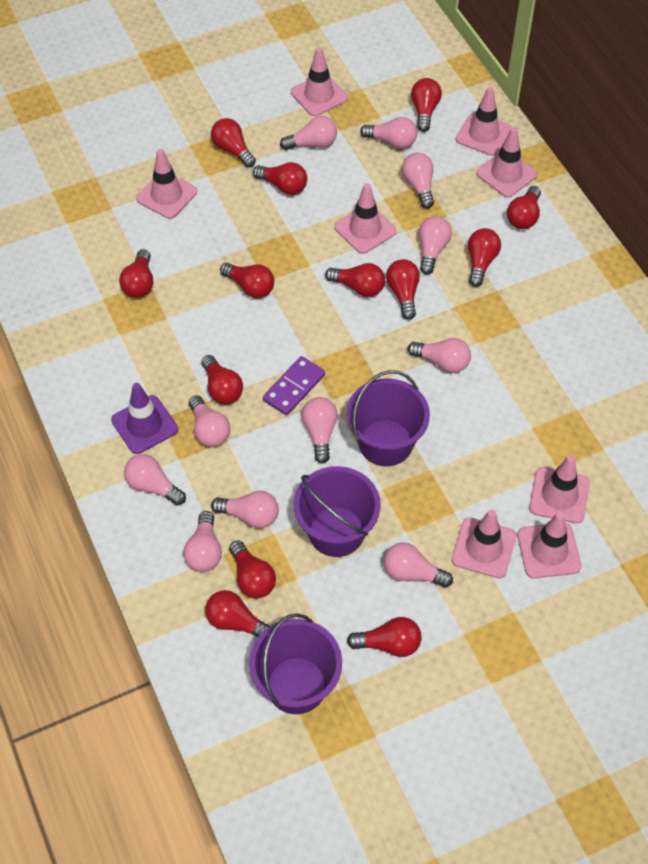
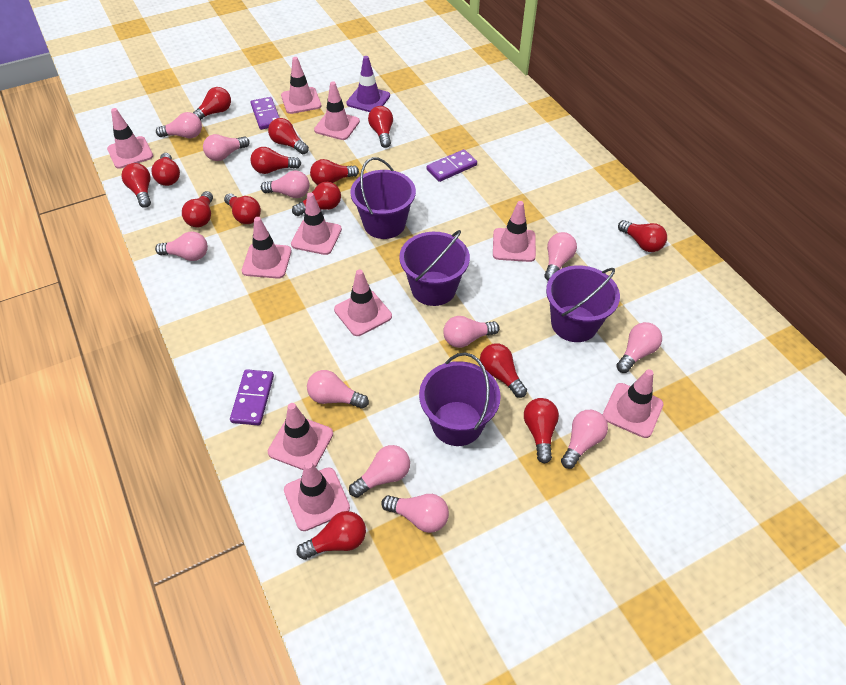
pink traffic cone: [136,149,197,219] [291,47,348,116] [334,183,397,254] [451,509,516,578] [456,87,512,156] [476,127,537,197] [517,512,581,578] [529,455,590,524] = 8 -> [107,108,153,169] [242,217,292,279] [268,403,333,470] [281,57,321,114] [284,461,350,531] [291,192,342,255] [314,82,360,140] [334,270,392,336] [493,201,536,262] [603,369,663,438] = 10
purple bucket: [249,613,342,714] [294,466,381,557] [346,370,430,466] = 3 -> [350,157,416,239] [399,230,470,306] [419,353,501,446] [546,265,620,342] = 4
purple domino: [263,356,325,416] = 1 -> [230,369,274,426] [251,97,279,130] [427,149,477,182] = 3
red light bulb: [119,249,153,298] [201,355,243,404] [205,590,270,637] [211,118,256,168] [220,263,274,298] [229,540,276,599] [253,162,307,195] [325,263,385,297] [347,617,422,657] [386,259,420,320] [411,78,442,132] [468,228,501,287] [507,186,541,229] = 13 -> [121,163,151,208] [151,153,180,186] [182,191,213,227] [193,87,231,120] [224,193,261,224] [250,147,301,174] [268,118,309,154] [292,182,341,216] [296,511,366,560] [310,159,359,185] [368,106,393,148] [480,343,527,398] [524,398,559,463] [618,220,667,252] = 14

